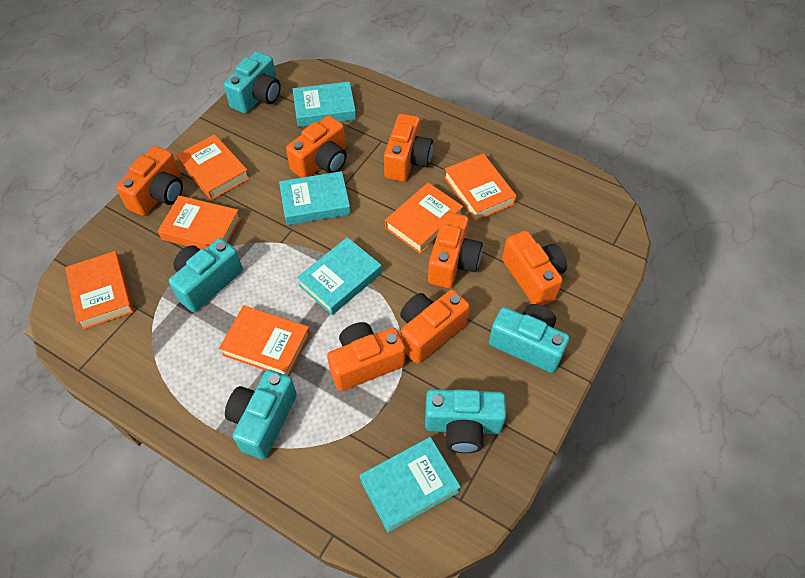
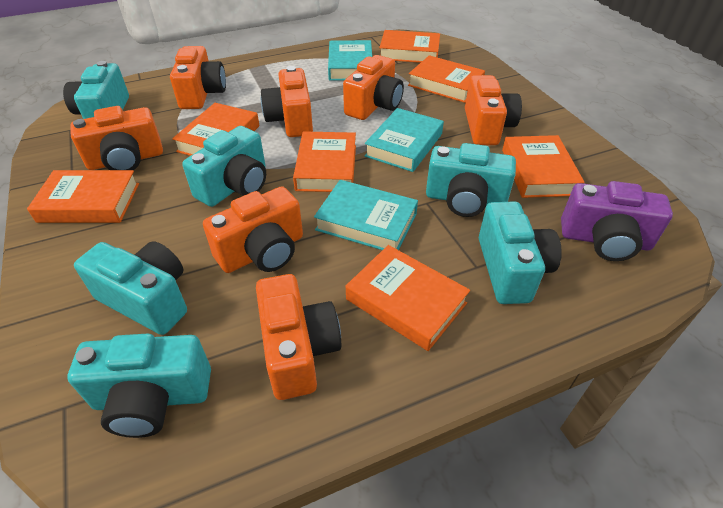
orange book: [65,251,134,330] [158,196,241,250] [176,134,250,200] [219,305,310,377] [385,183,464,254] [444,153,517,221] = 6 -> [27,170,139,223] [172,103,260,156] [293,131,356,192] [346,245,470,351] [379,30,440,63] [408,55,485,103] [502,135,585,198] = 7
purple camera: none = 0 -> [561,181,673,261] = 1
turquoise book: [279,171,351,225] [293,81,356,127] [297,237,382,315] [359,437,461,533] = 4 -> [314,180,418,250] [328,40,372,81] [365,108,444,172] = 3
turquoise camera: [169,238,243,312] [224,51,281,114] [225,370,297,459] [425,389,506,453] [489,304,570,373] = 5 -> [63,61,129,119] [67,333,211,438] [74,241,187,335] [182,126,266,207] [426,143,516,217] [479,201,562,304] = 6

